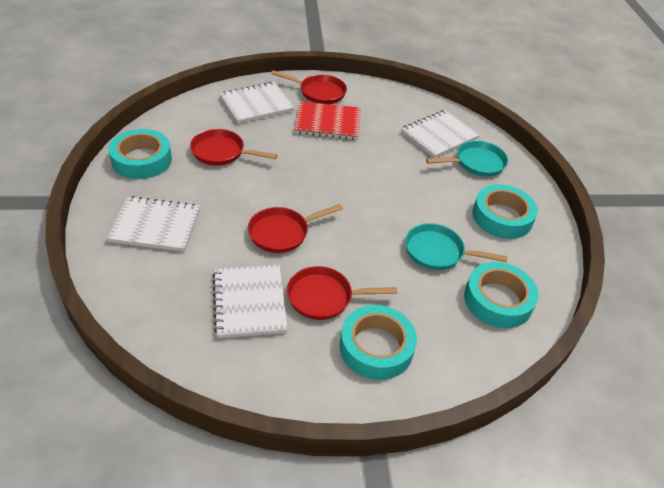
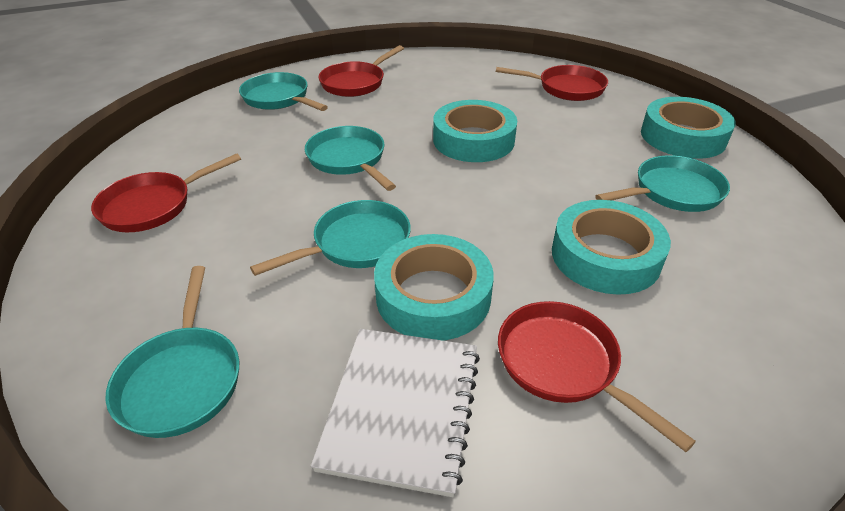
red notebook: [295,101,361,140] = 1 -> none = 0
turquoise pan: [405,223,507,270] [426,140,508,177] = 2 -> [106,266,239,438] [239,72,328,111] [250,200,411,276] [305,126,396,191] [595,155,730,212] = 5
white notebook: [106,196,200,252] [212,265,288,338] [219,82,295,124] [401,110,480,158] = 4 -> [311,329,480,497] = 1

